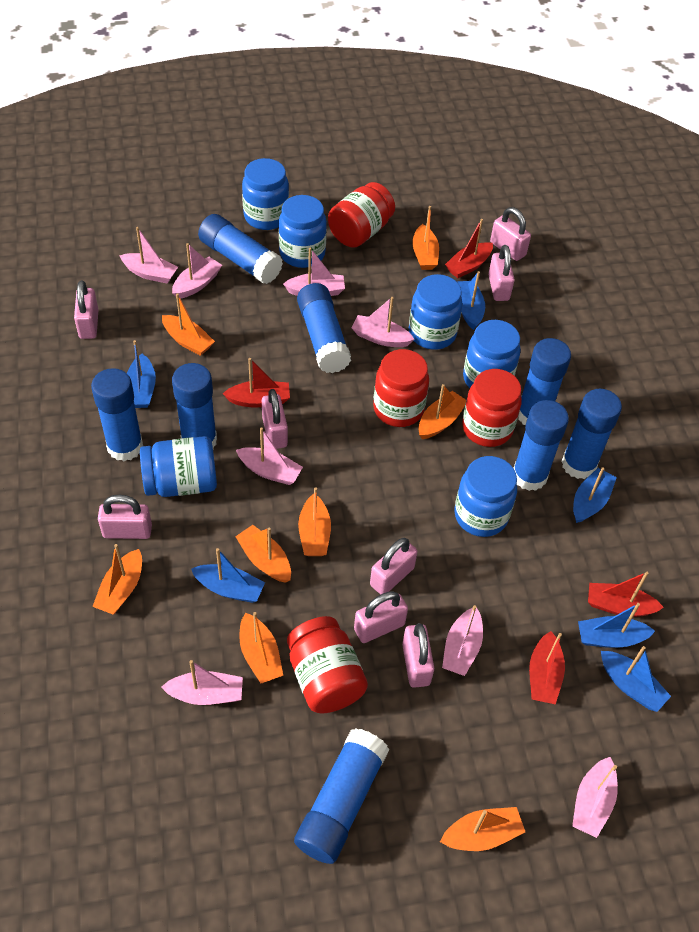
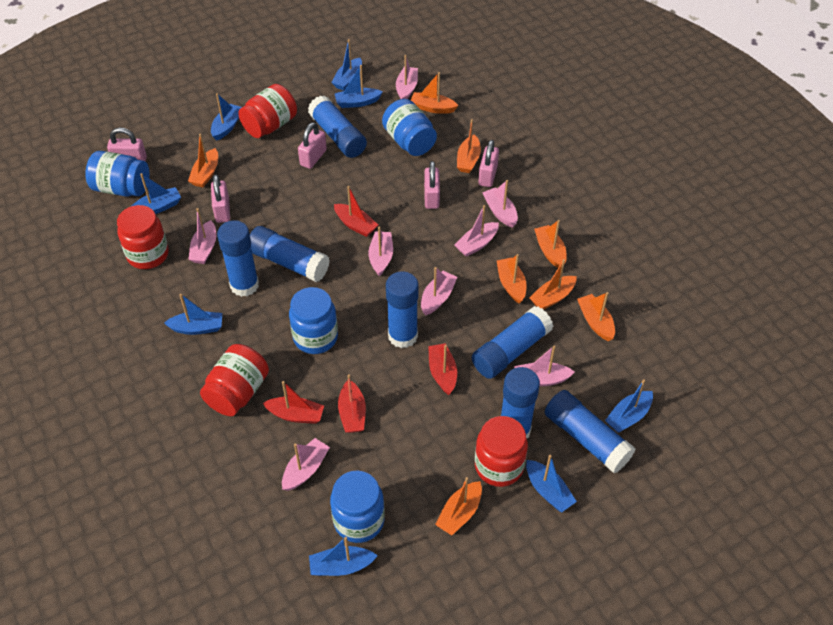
blue boat: [127,340,156,408] [191,548,265,603] [457,271,485,330] [573,467,617,523] [578,603,655,648] [601,646,671,712] = 6 -> [132,173,181,214] [164,294,222,335] [211,93,242,141] [309,537,378,576] [331,39,362,91] [335,65,382,108] [526,455,577,512] [605,379,653,433] = 8
blue glue stick: [91,368,143,461] [172,363,217,449] [198,214,283,284] [294,728,389,864] [297,283,351,373] [514,400,569,491] [518,338,571,425] [561,389,622,479] = 8 -> [217,220,259,297] [250,226,330,282] [308,96,367,158] [386,271,419,348] [472,306,553,379] [501,367,540,438] [545,390,635,473] = 7
blue jar: [140,436,217,497] [242,158,289,230] [279,195,327,268] [409,274,463,350] [454,456,517,537] [463,320,521,388] = 6 -> [85,151,149,197] [289,287,338,354] [330,470,385,543] [382,99,437,156] = 4
pink padlock: [74,280,99,339] [98,495,152,539] [262,389,288,449] [354,591,408,643] [370,538,418,595] [402,623,434,688] [488,245,515,301] [490,207,531,261] = 8 -> [107,127,147,162] [211,175,230,223] [298,122,327,169] [424,161,440,209] [478,140,499,187] = 5

